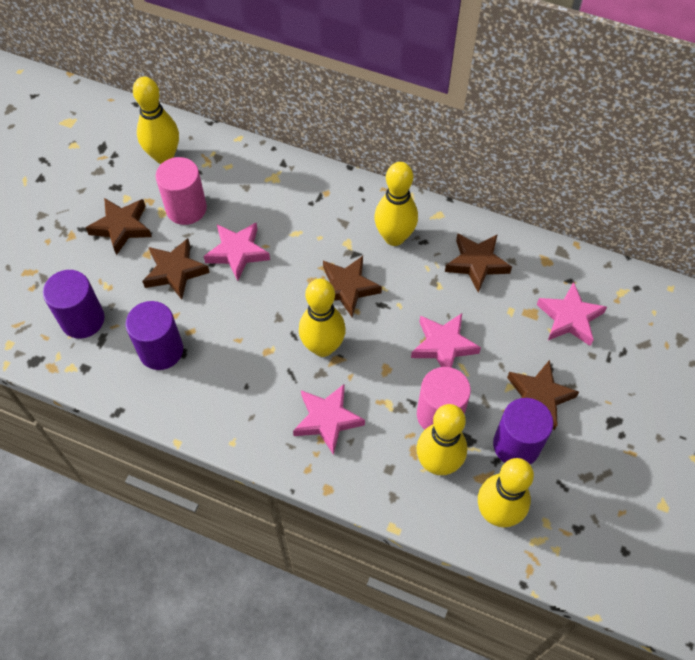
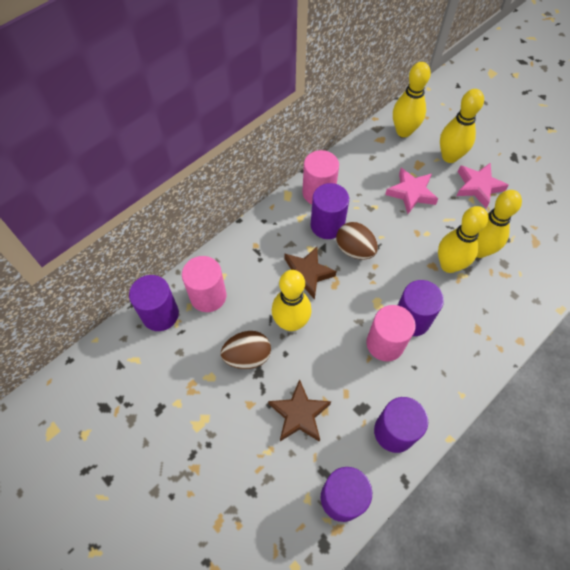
brown egg: none = 0 -> [221,331,271,369] [336,222,378,260] = 2
brown star: [86,198,152,255] [142,238,210,300] [323,256,382,318] [445,233,512,293] [507,360,579,430] = 5 -> [268,379,331,442] [285,247,337,300] = 2
pink cylinder: [156,157,207,225] [417,367,471,430] = 2 -> [182,256,226,312] [302,150,339,204] [366,305,416,361] = 3
pink star: [204,223,270,281] [293,384,365,455] [411,313,481,368] [537,282,607,346] = 4 -> [385,168,438,214] [456,163,509,208] = 2
purple cylinder: [43,270,105,339] [126,301,183,370] [493,398,553,464] = 3 -> [129,275,179,331] [311,183,349,239] [321,467,372,522] [374,397,428,453] [398,280,444,336] = 5

